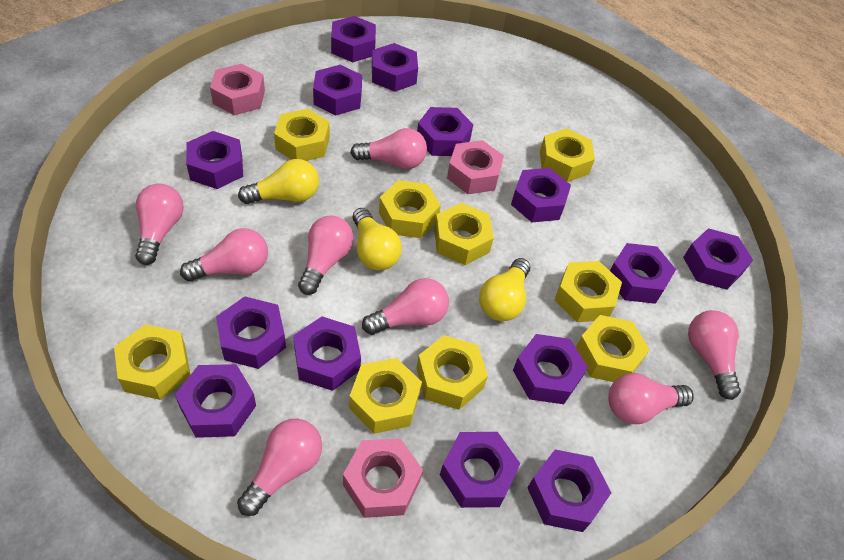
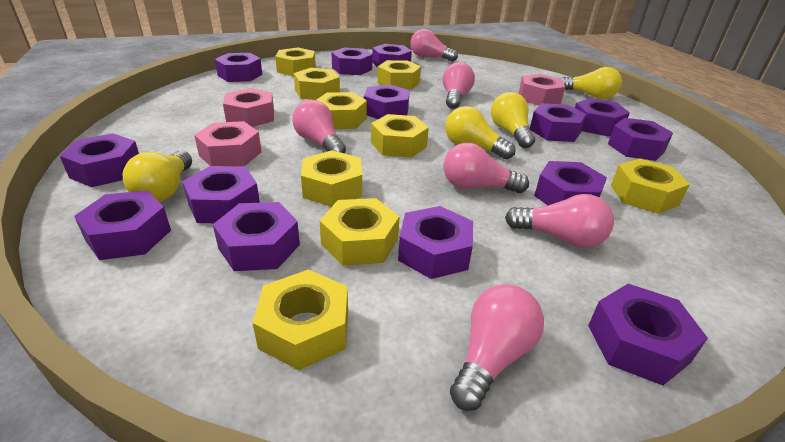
pink light bulb: [135,184,184,265] [180,228,268,281] [237,419,322,516] [298,216,354,295] [350,128,427,169] [362,278,449,335] [608,373,694,424] [688,310,741,400] = 8 -> [292,100,346,153] [410,29,458,62] [443,62,475,109] [443,143,529,193] [450,284,544,411] [505,194,614,248] = 6
yellow light bulb: [238,159,319,204] [353,208,402,270] [479,258,530,321] = 3 -> [122,151,192,202] [445,106,516,159] [491,92,535,148] [561,67,622,100] = 4

